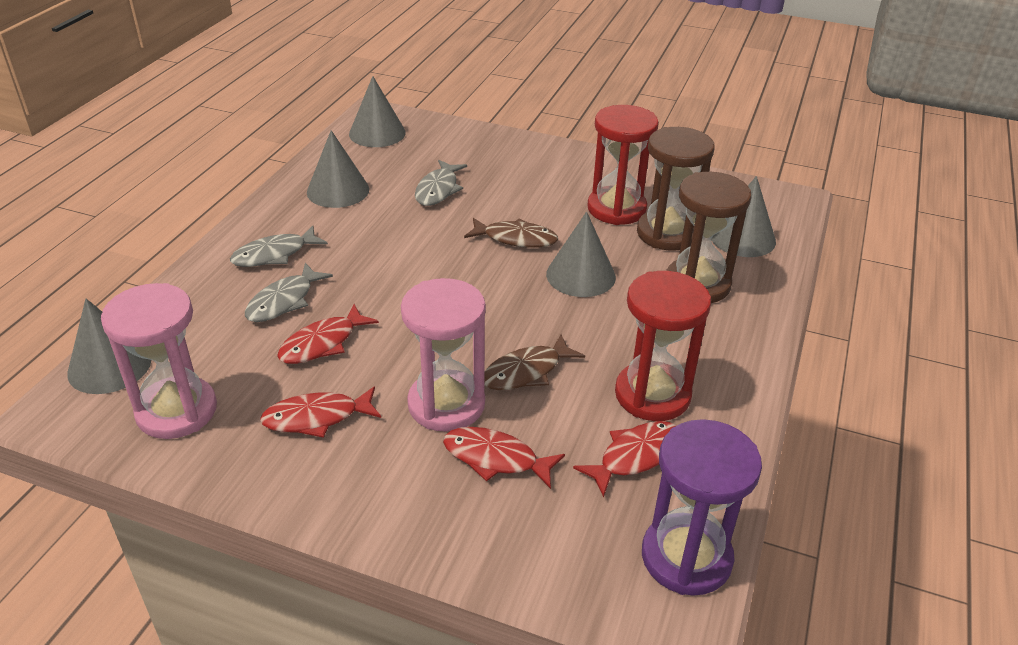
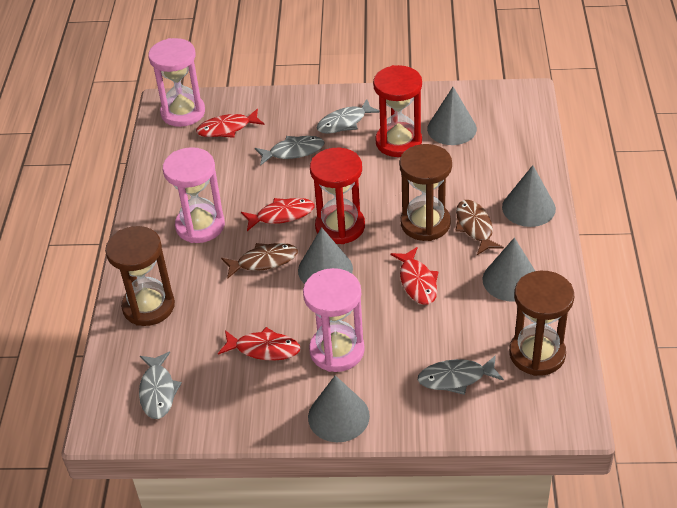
brown hourglass: [637,127,715,251] [666,172,751,303] = 2 -> [105,226,175,326] [399,144,452,241] [509,271,574,376] = 3
grey fish: [230,226,328,267] [245,263,333,322] [415,160,467,206] = 3 -> [139,351,182,419] [255,136,325,166] [317,99,380,134] [418,355,504,395] = 4
pink hourglass: [101,283,217,439] [401,278,486,432] = 2 -> [148,38,205,127] [163,147,225,243] [303,268,365,372] = 3
purple hourglass: [642,419,762,596] = 1 -> none = 0

